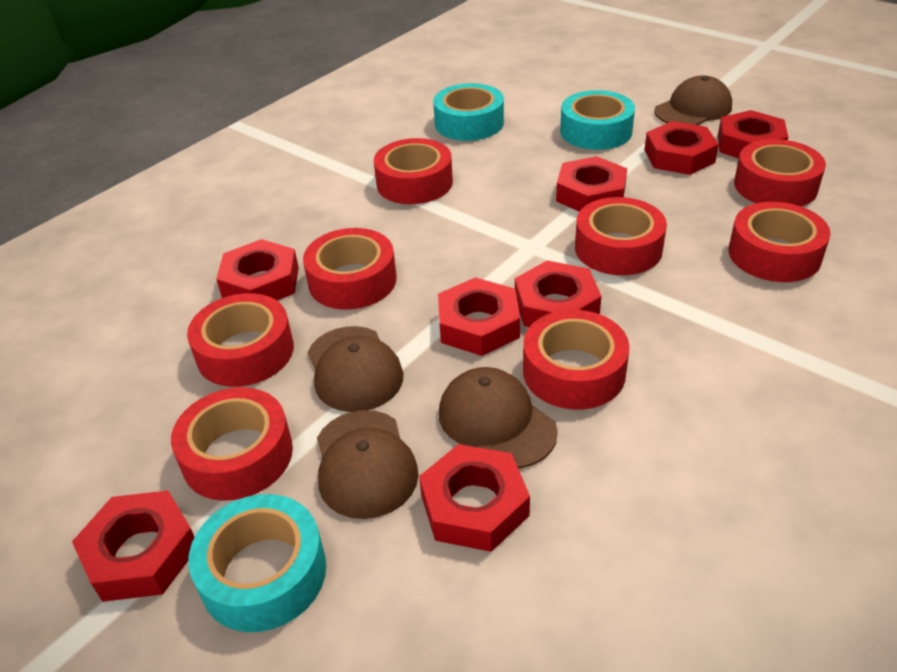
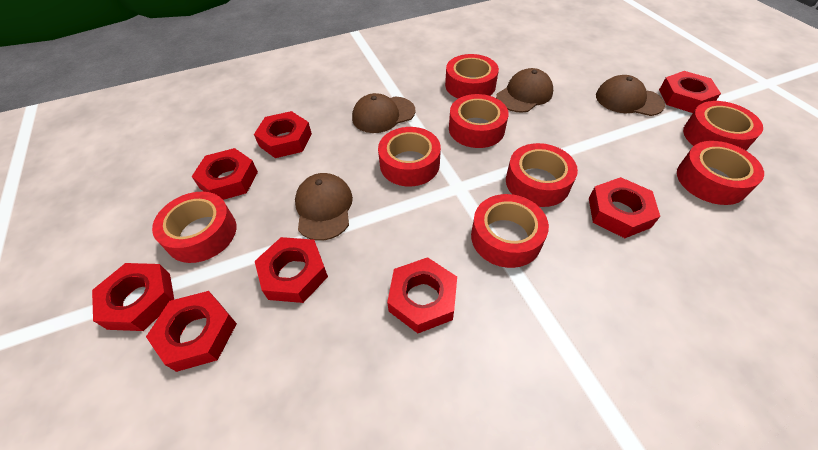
turquoise tape: [188,494,326,632] [433,83,504,141] [560,90,635,150] = 3 -> none = 0

